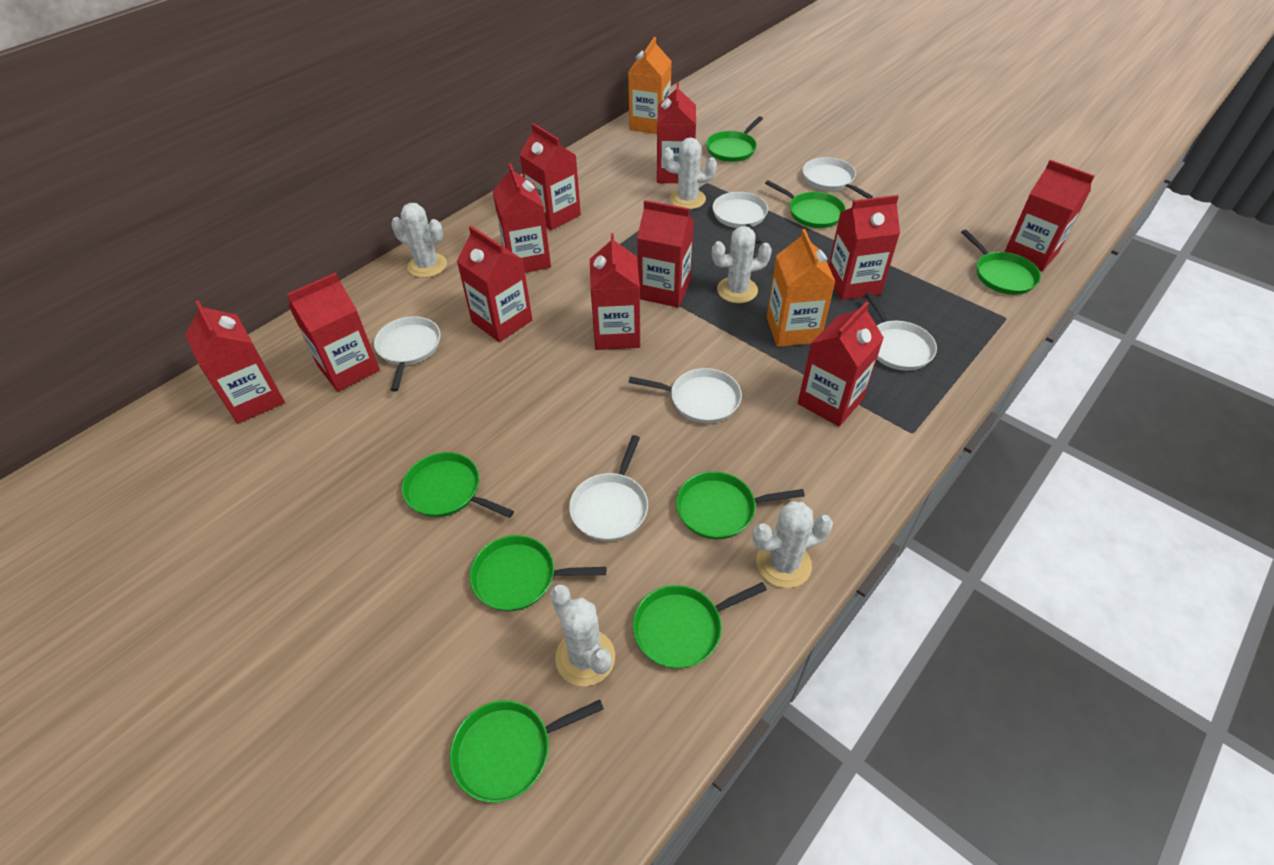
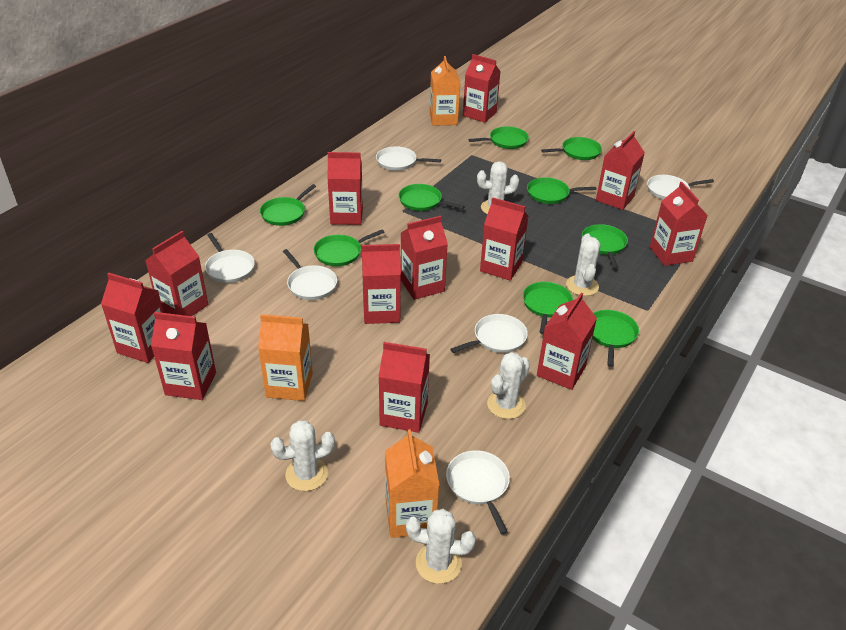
green pan: [402,452,514,518] [450,700,604,803] [470,535,606,611] [633,582,767,669] [676,471,805,539] [706,116,763,162] [765,180,846,228] [961,230,1041,295] = 8 -> [260,184,316,226] [314,229,385,266] [398,184,465,211] [468,126,529,149] [523,282,573,334] [527,177,597,204] [541,137,602,160] [582,224,628,269] [592,310,639,367] = 9
orange carton: [628,37,672,134] [767,229,836,347] = 2 -> [258,314,313,401] [385,429,439,538] [430,56,460,126] = 3
red carton: [185,300,285,424] [287,272,380,392] [457,226,532,342] [493,163,551,273] [519,123,581,230] [590,233,640,350] [637,200,694,307] [657,82,696,183] [798,302,884,427] [828,195,900,300] [1005,160,1094,271] = 11 -> [101,272,164,363] [145,231,208,316] [151,312,216,400] [327,152,363,225] [362,244,401,324] [378,342,430,433] [401,216,448,300] [463,54,501,123] [480,197,528,281] [537,293,597,390] [596,131,645,210] [650,182,708,266] = 12

